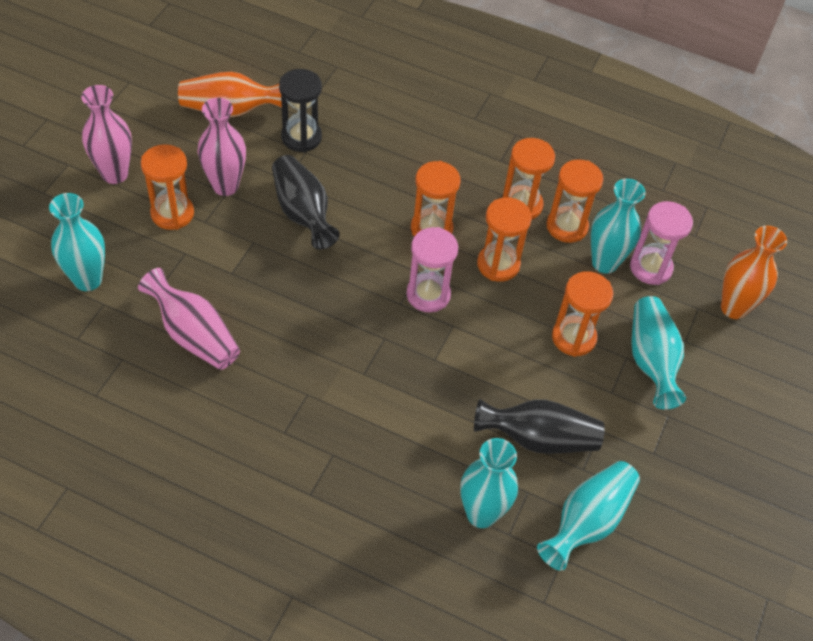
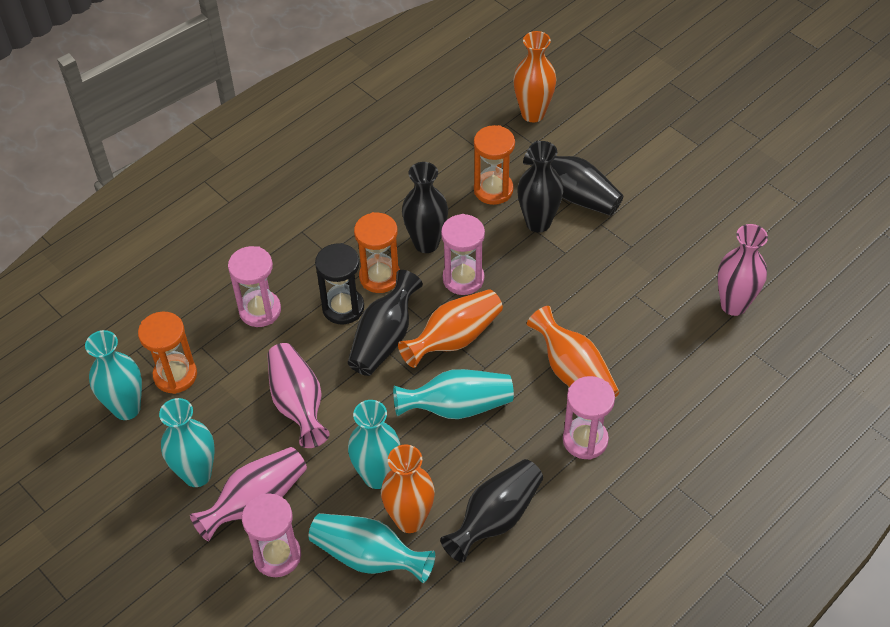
black vase: [272,155,340,250] [474,399,605,454] = 2 -> [348,270,423,376] [402,162,448,253] [440,459,543,562] [517,141,563,233] [523,141,623,216] = 5
orange hourglass: [141,144,194,230] [411,161,460,236] [477,197,532,282] [502,138,555,219] [547,159,603,243] [552,271,613,357] = 6 -> [138,312,197,394] [354,212,400,293] [474,125,515,205] = 3
orange vase: [178,72,282,117] [721,226,787,319] = 2 -> [381,445,435,533] [398,289,503,368] [513,31,556,122] [527,306,619,398] = 4
pink hourglass: [407,227,458,313] [630,201,693,285] = 2 -> [228,246,281,327] [242,493,301,577] [441,214,485,295] [563,376,615,460] = 4

